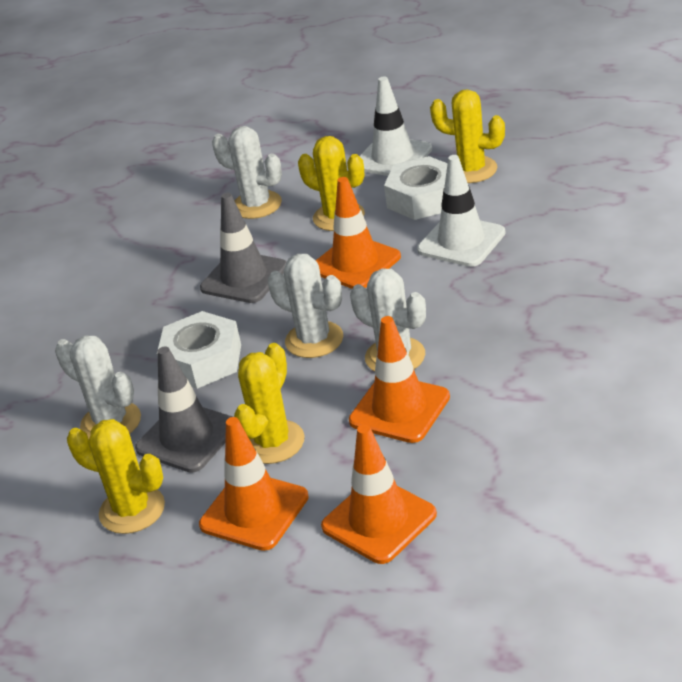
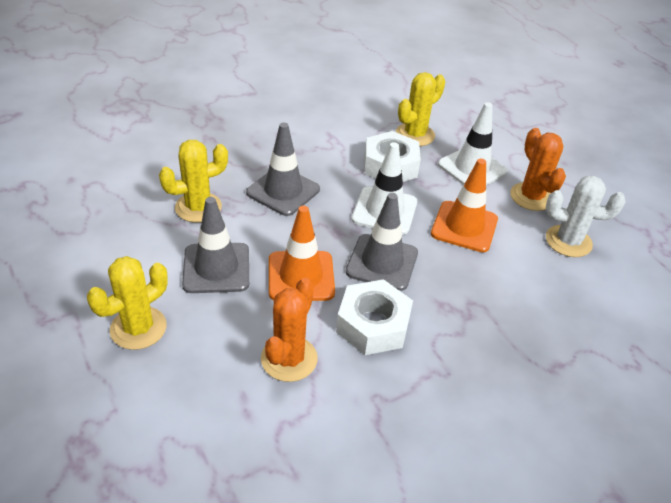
grey traffic cone: [135,347,233,473] [200,193,287,303] = 2 -> [182,197,249,293] [246,123,320,216] [346,193,418,291] = 3
orange cactus: none = 0 -> [261,278,318,382] [510,128,566,211] = 2
orange traffic cone: [199,417,309,551] [316,177,401,289] [321,424,437,564] [349,316,450,443] = 4 -> [269,206,335,301] [431,159,498,252] = 2
white cactus: [55,335,141,439] [212,126,282,219] [268,254,343,358] [350,268,426,372] = 4 -> [546,176,626,257] = 1
yellow cactus: [67,419,165,534] [234,343,304,464] [298,136,365,231] [430,89,505,183] = 4 -> [87,256,168,350] [159,140,228,223] [396,72,445,146] = 3

